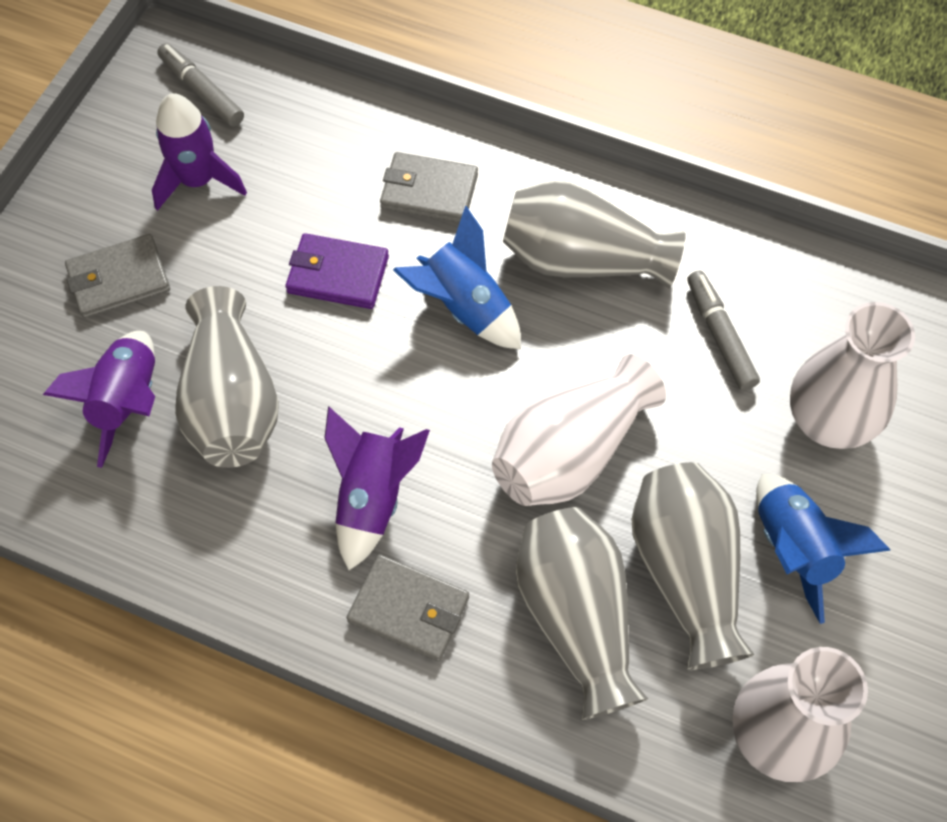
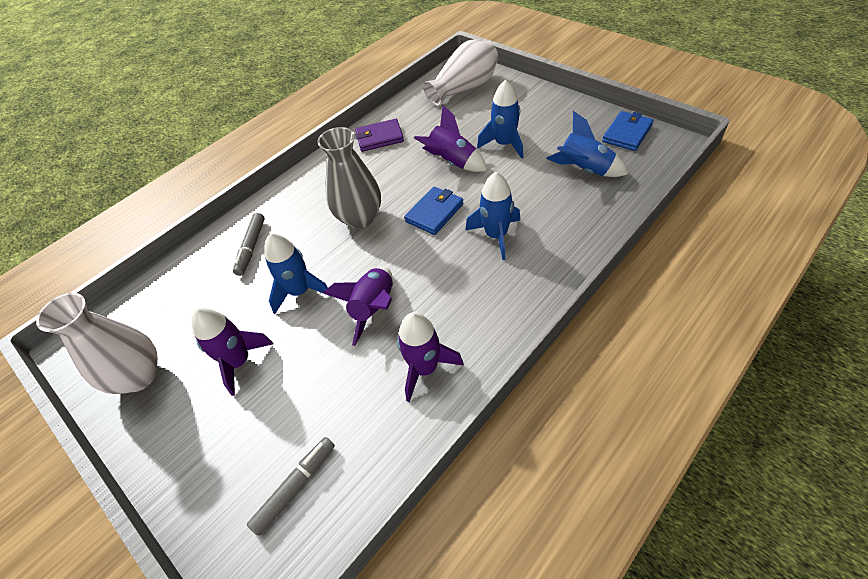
blue rocket: [393,206,521,349] [756,474,891,624] = 2 -> [264,233,328,314] [465,172,521,260] [477,80,523,159] [546,111,628,177] = 4
blue wallet: none = 0 -> [404,187,464,235] [602,111,654,151] = 2
grey vase: [175,286,279,468] [503,181,686,289] [516,507,648,720] [631,462,754,670] = 4 -> [317,127,381,228] = 1
grey wallet: [65,234,170,318] [347,554,469,661] [380,152,478,223] = 3 -> none = 0
purple rocket: [43,331,155,468] [152,93,247,211] [325,407,430,570] = 3 -> [192,308,273,396] [323,267,393,346] [397,312,464,402] [414,105,487,172] = 4
white vase: [492,354,666,506] [732,647,868,782] [790,302,915,449] = 3 -> [36,293,158,394] [423,39,498,107] = 2

